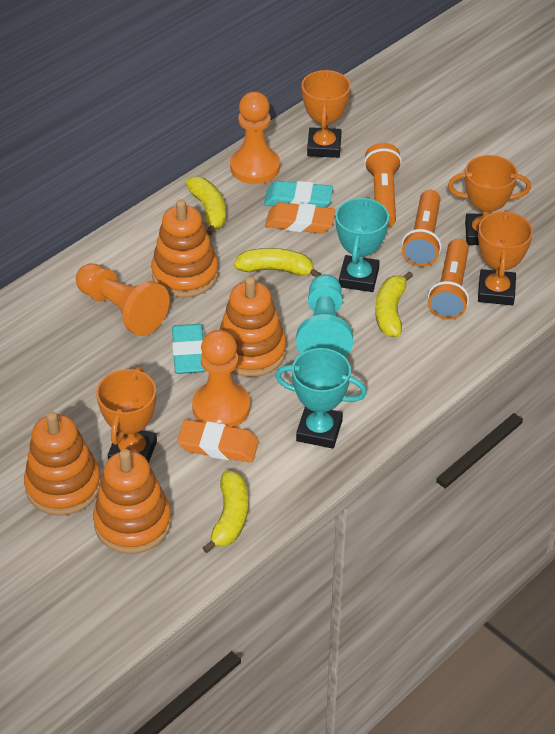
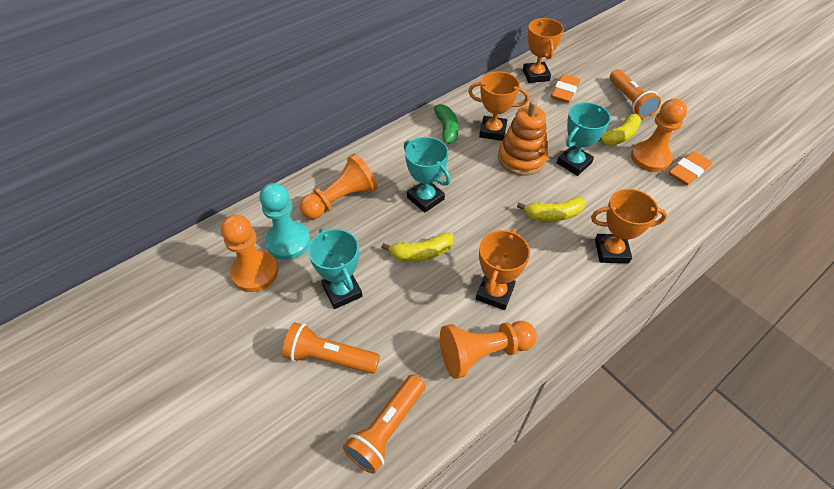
green banana: none = 0 -> [434,104,459,145] = 1
orange pawn: [76,263,169,336] [192,330,250,427] [230,91,280,184] = 3 -> [221,215,278,292] [300,154,377,219] [440,321,537,379] [631,98,687,172] = 4
orange stacking toy: [24,411,101,516] [93,449,172,554] [151,199,219,298] [220,276,286,377] = 4 -> [498,100,548,176] = 1
turquoise eraser: [172,324,205,374] [264,181,333,207] = 2 -> none = 0
turquoise trophy: [275,348,367,449] [336,197,389,292] = 2 -> [308,228,363,309] [404,137,451,213] [557,102,611,176] = 3
yellow banana: [185,176,226,236] [202,470,248,553] [234,248,321,277] [375,271,413,337] = 4 -> [381,233,453,262] [517,197,586,221] [598,114,641,145] = 3

